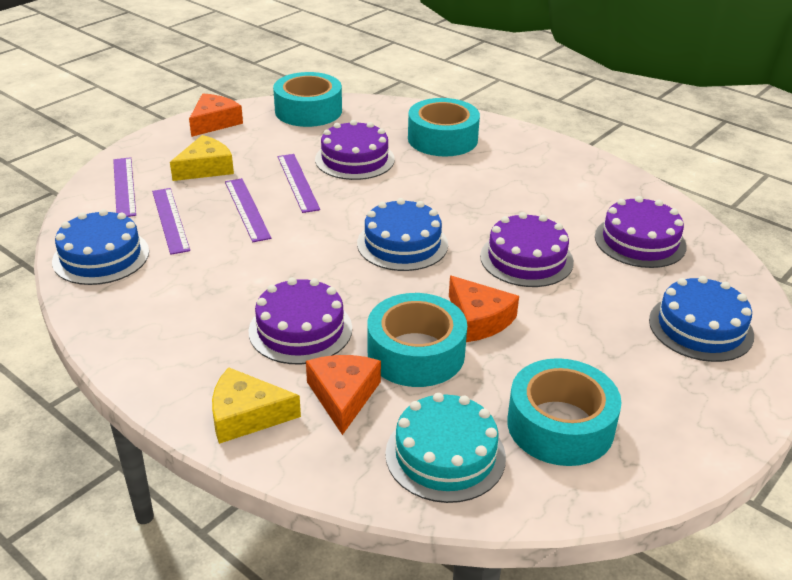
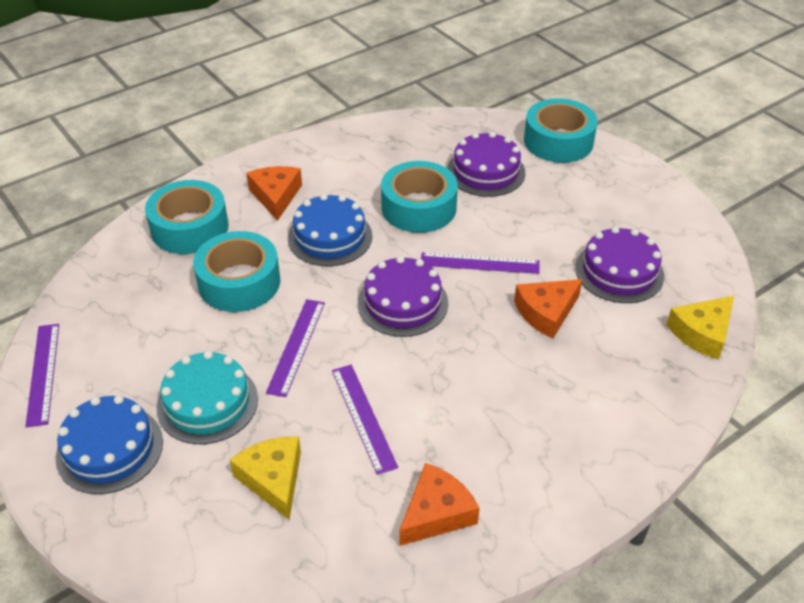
blue cake: [52,209,149,285] [357,198,448,271] [649,276,754,362] = 3 -> [56,395,163,494] [288,194,372,266] = 2
purple cake: [248,278,352,365] [315,120,395,180] [480,212,574,287] [595,196,687,268] = 4 -> [358,256,448,337] [447,132,525,197] [575,226,664,303] = 3

